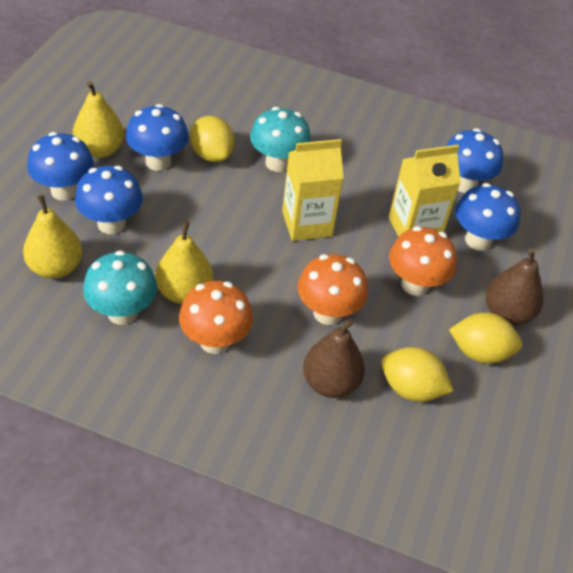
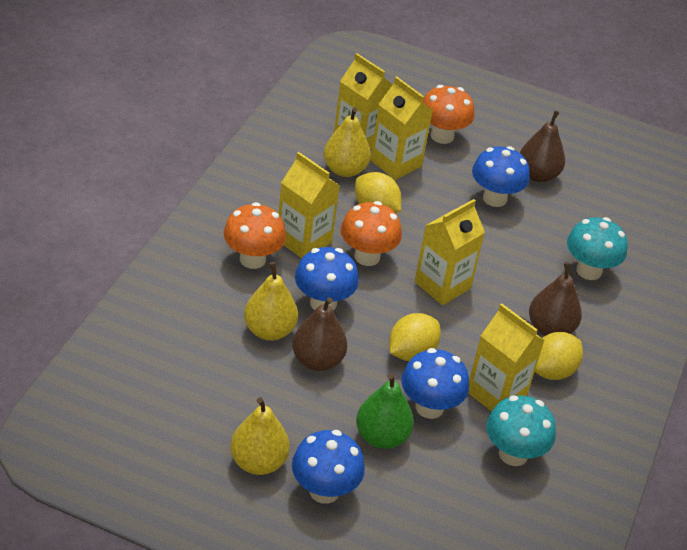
blue mushroom: [27,132,94,201] [75,166,143,234] [126,104,189,171] [446,128,503,193] [455,183,520,251] = 5 -> [292,430,365,504] [295,247,359,310] [401,348,469,419] [472,146,530,207] = 4
brown pear: [303,318,365,398] [486,248,544,325] = 2 -> [292,297,347,371] [520,110,565,182] [529,262,582,336] = 3
green pear: none = 0 -> [356,374,414,449] = 1
yellow carton: [282,139,344,241] [389,145,461,237] = 2 -> [278,152,340,258] [334,53,393,149] [370,76,433,180] [414,199,485,305] [468,303,545,412] = 5

